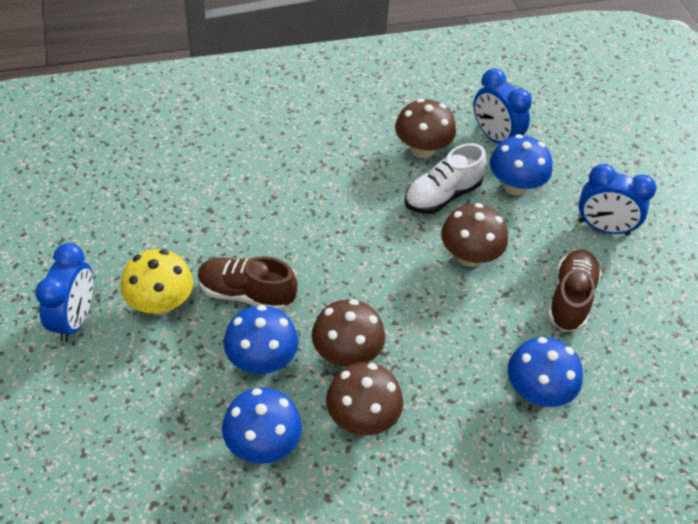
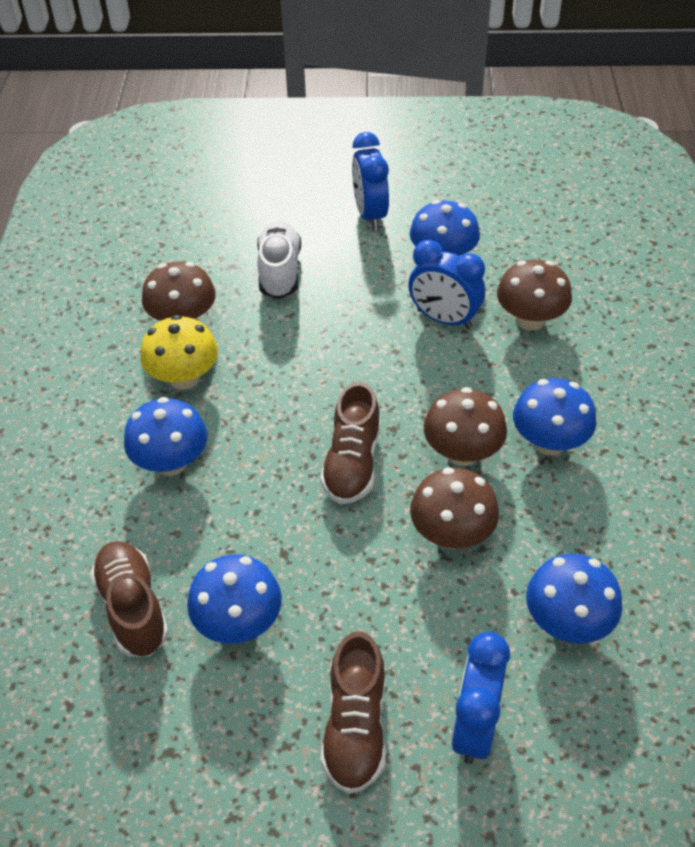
blue mushroom: [222,388,302,464] [224,305,298,374] [490,134,552,195] [508,337,583,407] = 4 -> [124,397,207,476] [187,554,282,644] [410,200,480,256] [513,378,597,455] [526,553,622,643] = 5
brown shoe: [198,256,297,311] [547,250,601,331] = 2 -> [90,541,169,657] [320,382,381,504] [320,631,386,794] = 3

